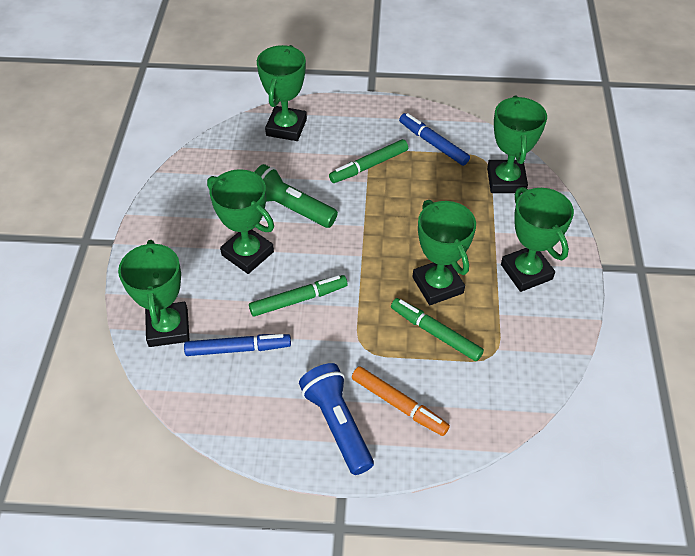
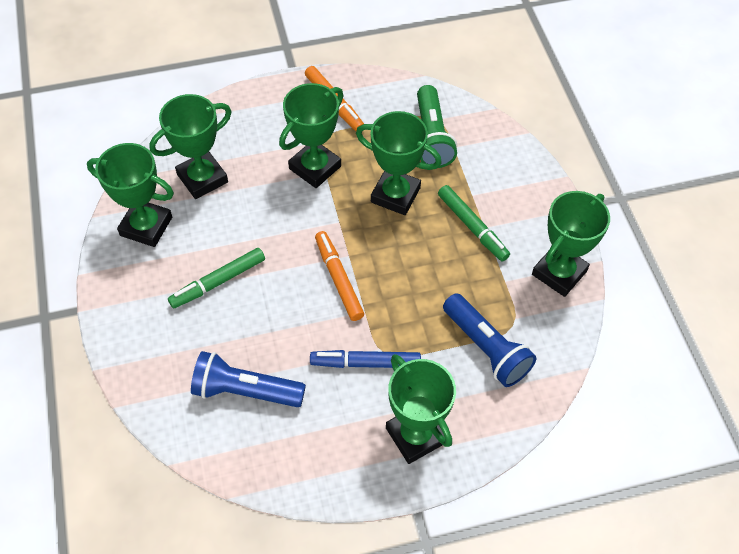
blue flashlight: [299,363,374,475] = 1 -> [191,351,306,407] [443,293,536,387] = 2
blue marker: [184,334,291,356] [399,113,470,166] = 2 -> [310,350,421,368] = 1
green marker: [249,275,347,317] [329,139,408,183] [391,298,484,361] = 3 -> [168,248,265,308] [438,185,510,261] = 2
orange marker: [352,366,450,436] = 1 -> [305,66,364,131] [315,231,364,321] = 2

